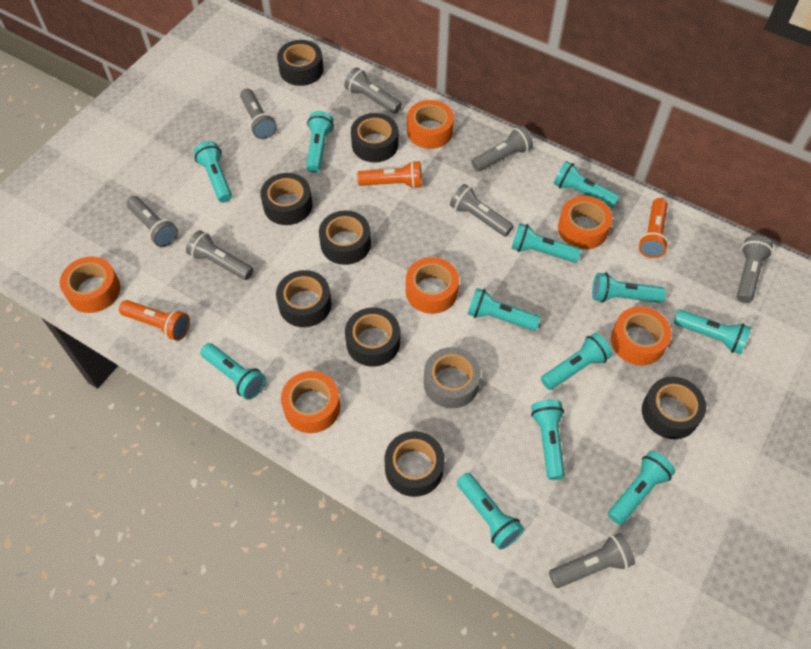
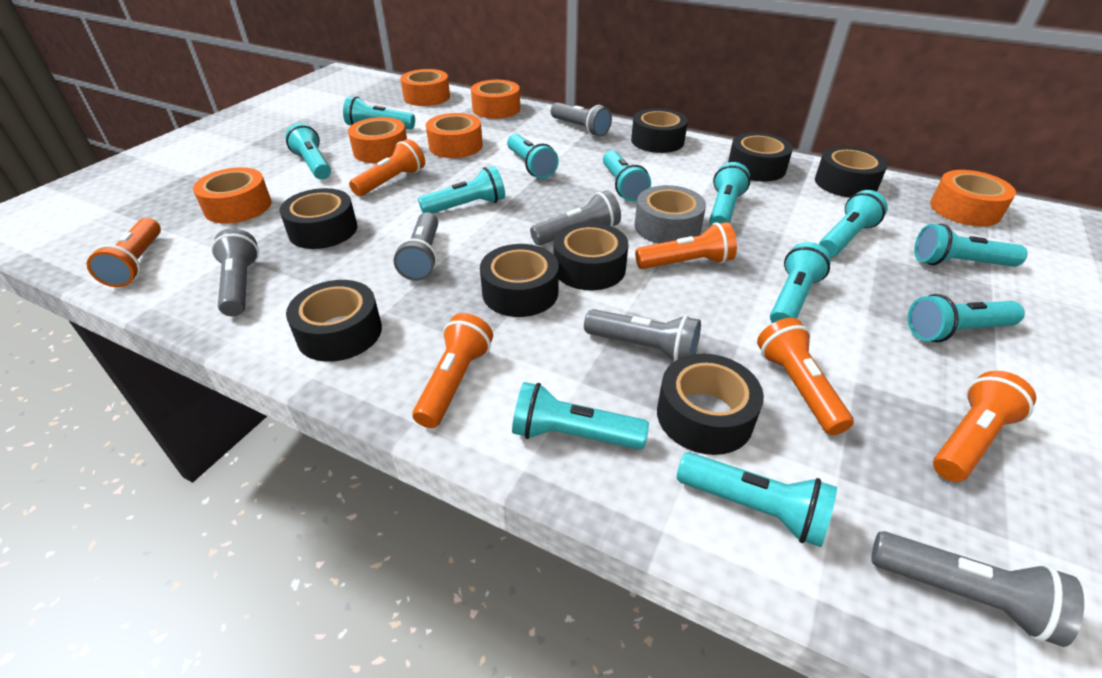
grey flashlight: [126,196,178,247] [186,230,253,280] [240,89,277,139] [344,67,402,114] [450,184,513,236] [471,126,533,172] [549,533,635,588] [737,236,773,303] = 8 -> [211,228,259,316] [394,212,438,281] [530,190,621,245] [551,102,612,137] [584,309,701,362] [871,531,1084,647] = 6
orange flashlight: [119,300,190,341] [357,161,422,189] [639,198,669,258] = 3 -> [87,218,161,287] [349,139,425,196] [412,313,493,428] [635,222,737,269] [757,318,854,435] [933,371,1036,482] = 6

